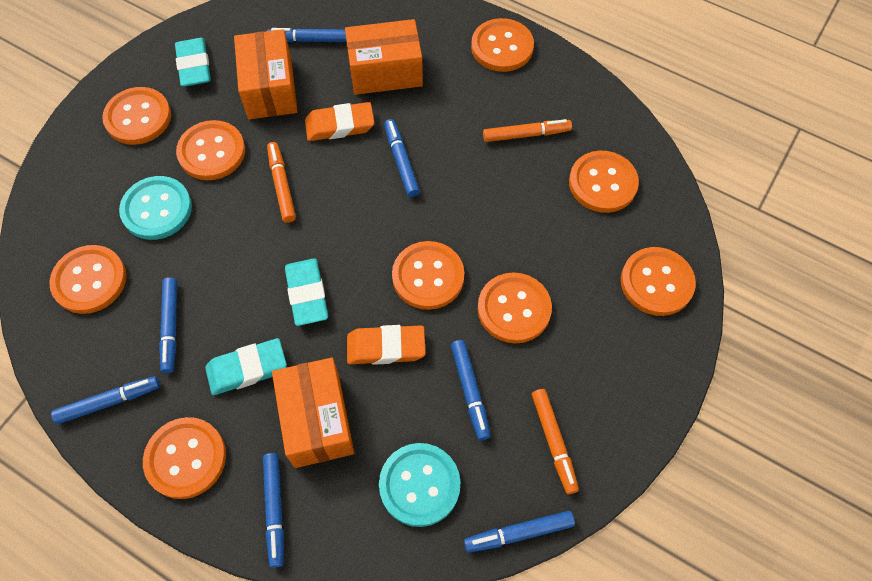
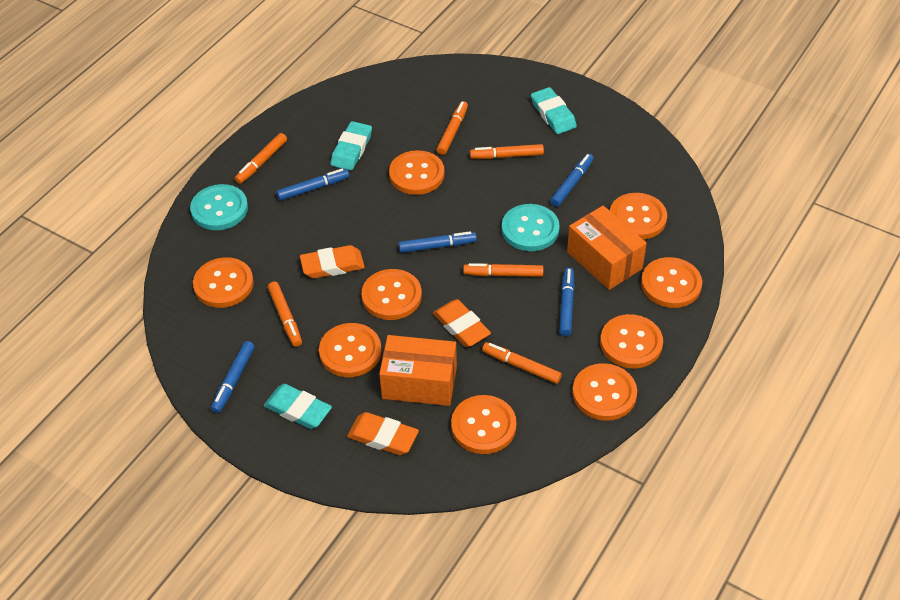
blue marker: [51,376,160,424] [159,277,177,373] [263,453,284,568] [267,28,347,42] [384,119,420,197] [451,340,491,441] [464,511,575,553] = 7 -> [211,341,255,413] [276,168,349,201] [398,231,477,253] [550,154,594,207] [559,268,575,336] = 5
orange box: [234,29,298,119] [272,358,354,468] [345,19,423,95] = 3 -> [379,335,457,406] [567,206,647,290] = 2
orange eraser: [305,102,375,141] [347,325,426,365] = 2 -> [300,245,365,278] [347,412,419,455] [433,299,491,347] = 3
orange marker: [267,142,296,223] [483,119,572,142] [532,389,579,494] = 3 -> [235,133,287,184] [268,282,302,347] [437,101,468,155] [463,263,543,277] [470,144,544,159] [482,342,562,384] = 6

